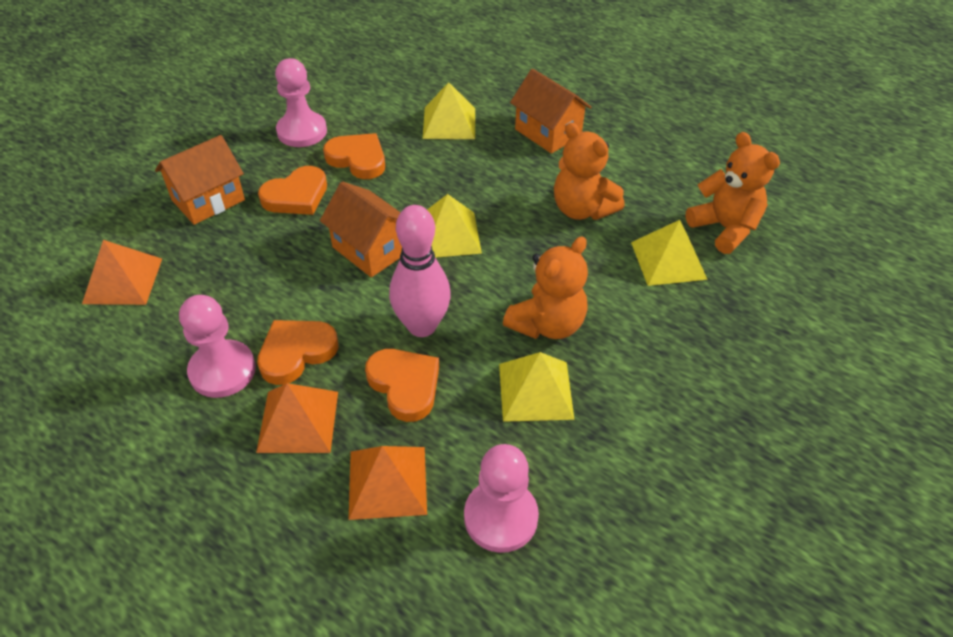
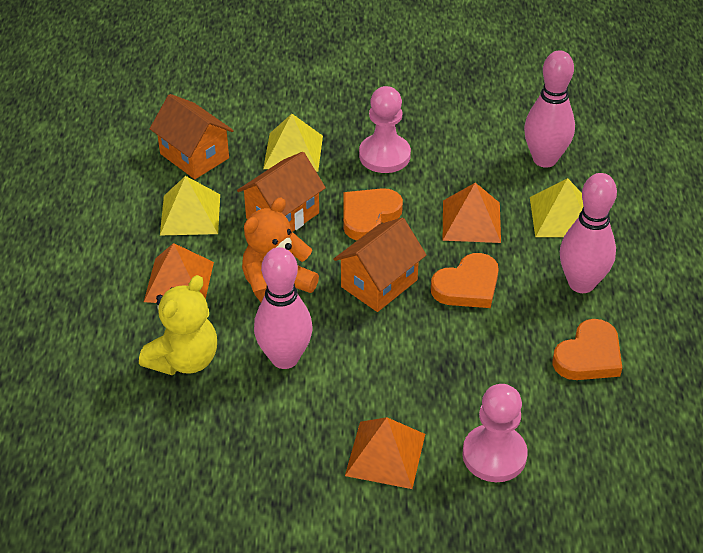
orange heart: [257,320,338,385] [258,166,327,215] [323,133,385,179] [365,349,439,422] = 4 -> [343,188,403,240] [431,253,499,308] [552,319,622,380] = 3
orange teddy bear: [503,236,588,339] [554,122,625,220] [685,132,780,254] = 3 -> [242,197,319,302] = 1
pink bowling pin: [389,205,451,337] = 1 -> [254,247,312,369] [524,50,575,168] [560,173,617,293] = 3
pink pawn: [179,295,256,398] [275,58,327,147] [464,444,539,553] = 3 -> [359,86,411,173] [462,384,528,482] = 2
yellow pyramid: [423,82,475,139] [427,194,482,258] [499,352,574,422] [631,220,708,286] = 4 -> [160,176,220,235] [263,114,323,172] [530,178,584,237] = 3
yellow teddy bear: none = 0 -> [139,275,217,375] = 1

